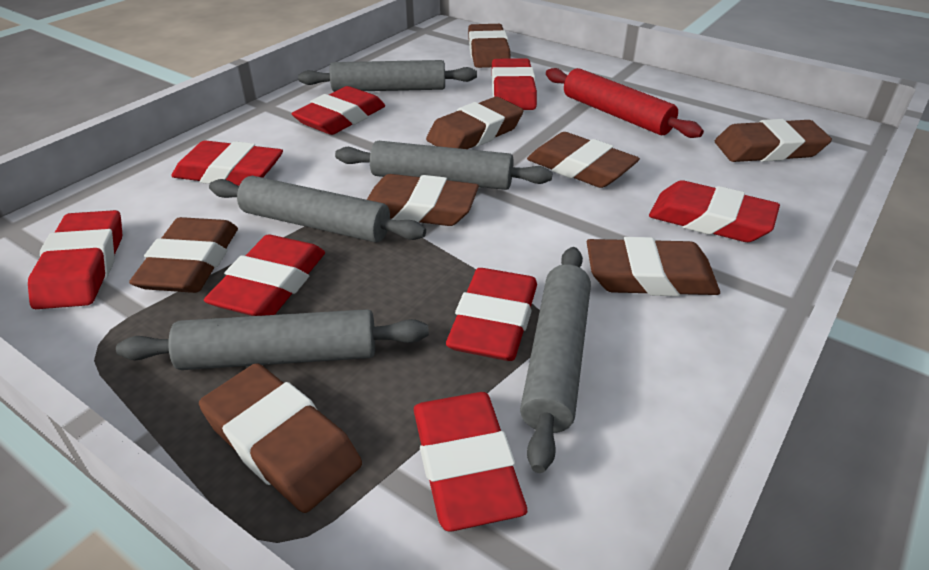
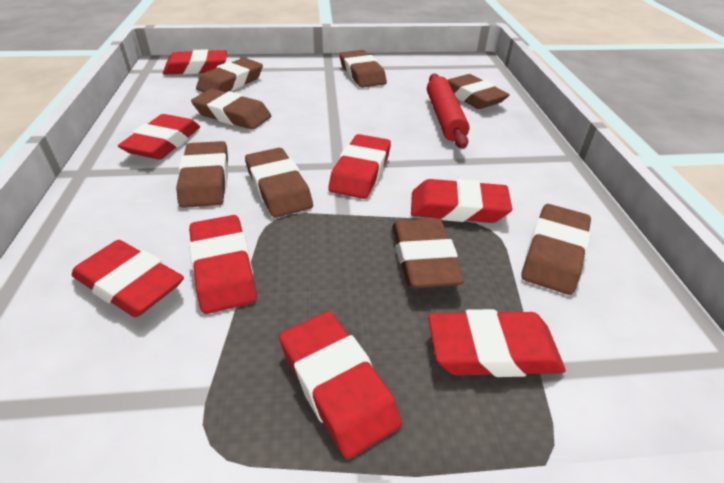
grey rolling pin: [116,309,429,370] [209,176,426,243] [298,60,477,92] [335,141,553,190] [520,247,591,473] = 5 -> none = 0

